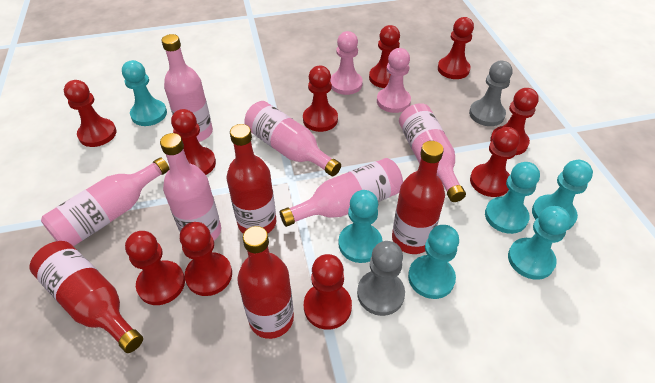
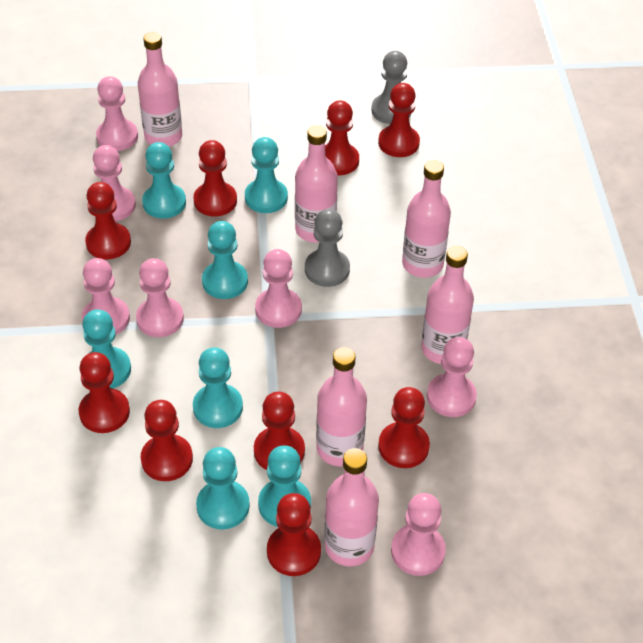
pink pawn: [330,31,363,95] [377,48,411,113] = 2 -> [82,258,130,335] [93,145,136,221] [96,76,138,151] [136,258,184,337] [255,249,302,328] [391,493,446,576] [427,337,477,417] = 7
red bottle: [30,241,143,353] [227,124,276,234] [237,226,294,339] [392,141,445,254] = 4 -> none = 0
red pawn: [64,80,116,147] [125,231,185,305] [171,109,216,175] [180,222,232,296] [303,66,338,132] [304,254,352,330] [369,25,400,88] [438,17,474,79] [470,127,520,197] [490,88,539,155] = 10 -> [79,352,130,433] [85,182,131,259] [141,400,193,481] [194,140,237,216] [254,392,305,470] [267,493,321,576] [325,100,359,175] [378,83,420,157] [378,387,430,468] = 9
turquoise pawn: [122,60,167,126] [339,190,383,263] [408,225,459,299] [485,162,540,234] [508,206,571,280] [532,160,593,230] = 6 -> [82,309,131,389] [142,142,186,219] [193,347,243,428] [196,447,250,530] [202,221,248,299] [245,137,288,213] [258,445,311,527] = 7

